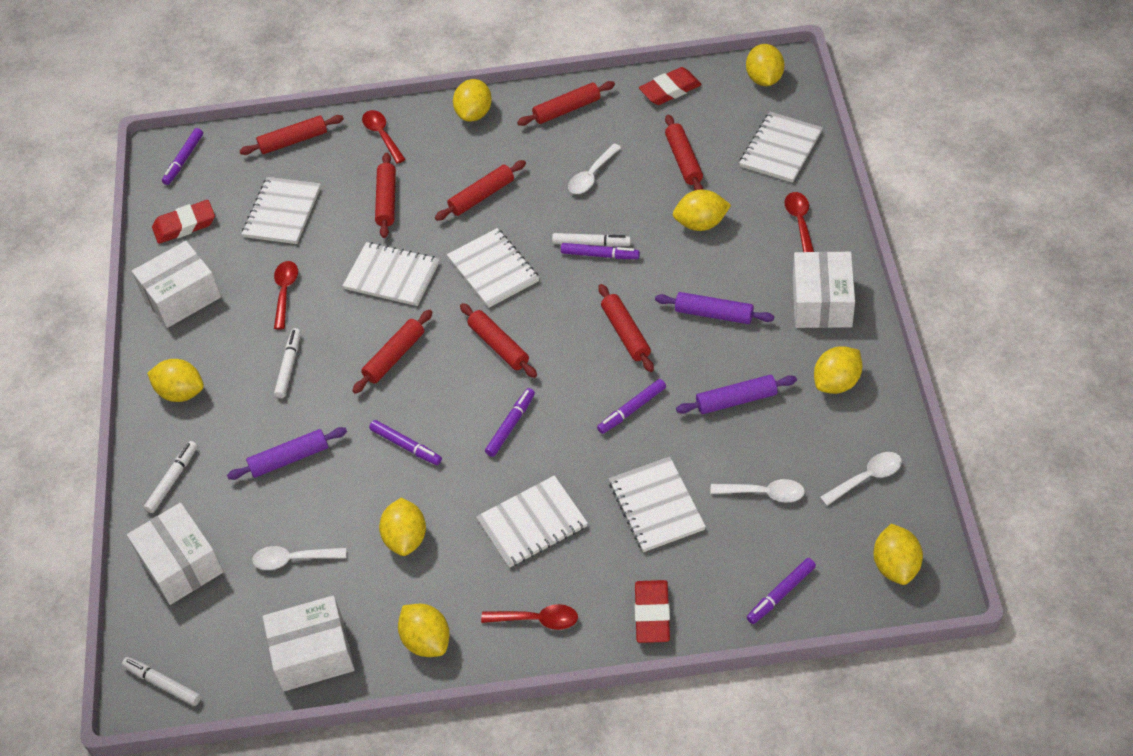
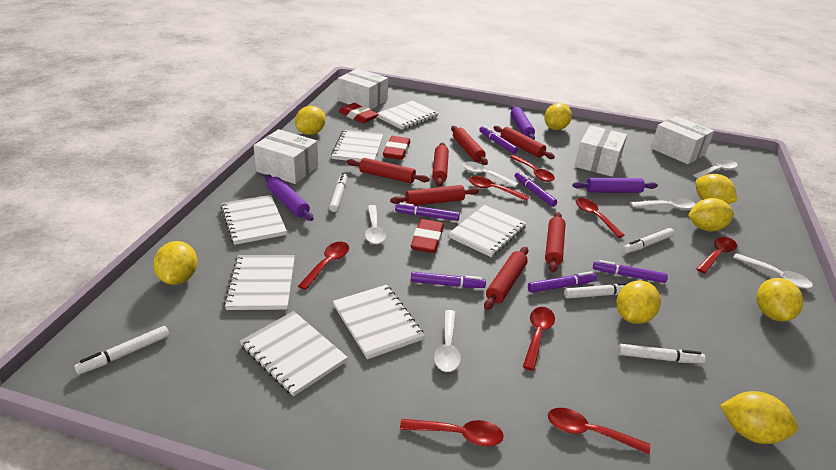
red rolling pin: [240,115,344,155] [352,310,433,394] [375,153,396,238] [435,160,526,221] [460,303,537,378] [517,81,615,126] [598,284,654,372] [665,115,703,191] = 8 -> [347,158,429,183] [390,185,479,206] [432,142,449,187] [451,126,488,165] [484,247,528,310] [494,126,555,159] [545,212,566,272] = 7
red spoon: [274,261,298,329] [362,110,405,164] [481,604,578,630] [784,192,814,252] = 4 -> [298,242,349,290] [400,419,504,447] [468,176,529,201] [510,155,555,182] [523,307,555,371] [548,408,650,454] [576,198,625,238] [697,237,737,274] = 8
white marker: [122,657,201,706] [144,441,197,513] [274,328,301,398] [552,233,631,247] = 4 -> [75,326,169,374] [329,173,347,212] [564,282,630,299] [618,344,706,364] [623,228,674,253] = 5
white notebook: [242,177,321,244] [343,242,440,306] [447,228,539,308] [476,475,588,568] [609,457,706,552] [739,112,823,183] = 6 -> [220,195,287,245] [224,255,295,310] [240,311,348,396] [331,130,384,162] [333,285,425,359] [377,101,438,130] [448,205,527,257] = 7
white spoon: [252,546,346,570] [568,144,621,194] [710,479,805,502] [820,452,902,506] = 4 -> [365,205,386,244] [434,310,461,372] [462,161,518,187] [631,198,695,210] [693,160,738,178] [733,253,813,289] = 6

